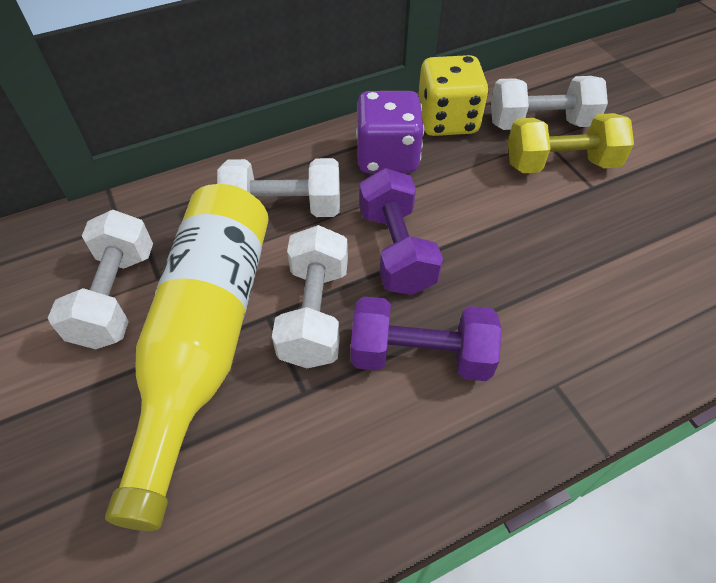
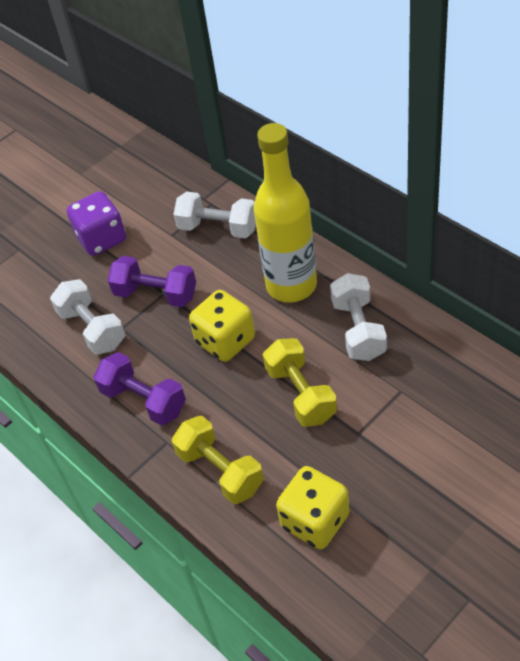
white dumbbell: [48,210,153,349] [217,158,340,217] [272,225,348,368] [491,76,608,130] = 4 -> [50,279,125,354] [174,192,256,238] [330,273,387,361] = 3
yellow dice: [418,55,489,136] = 1 -> [189,290,255,362] [276,466,350,549] = 2
yellow dumbbell: [508,113,634,173] = 1 -> [172,416,264,504] [263,338,337,427] = 2

